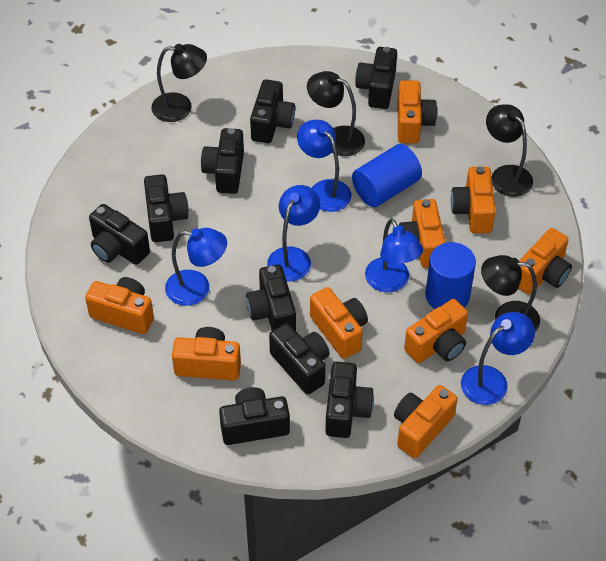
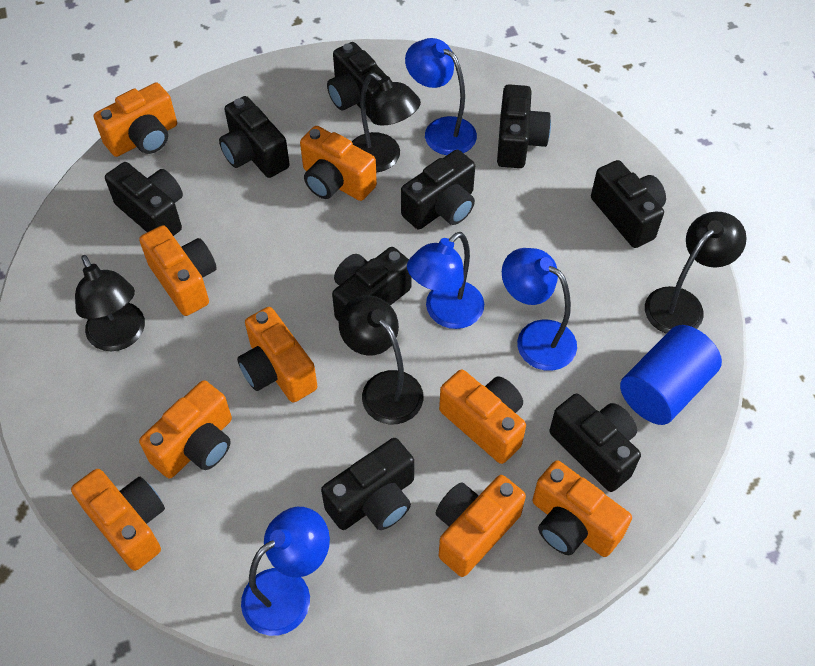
blue cylinder: [352,144,422,207] [426,242,476,309] = 2 -> [620,325,722,425] = 1
blue lamp: [165,228,227,306] [267,185,320,282] [297,120,351,212] [365,219,423,292] [461,312,535,405] = 5 -> [241,507,330,636] [405,38,477,155] [407,232,484,329] [502,248,577,371] = 4

